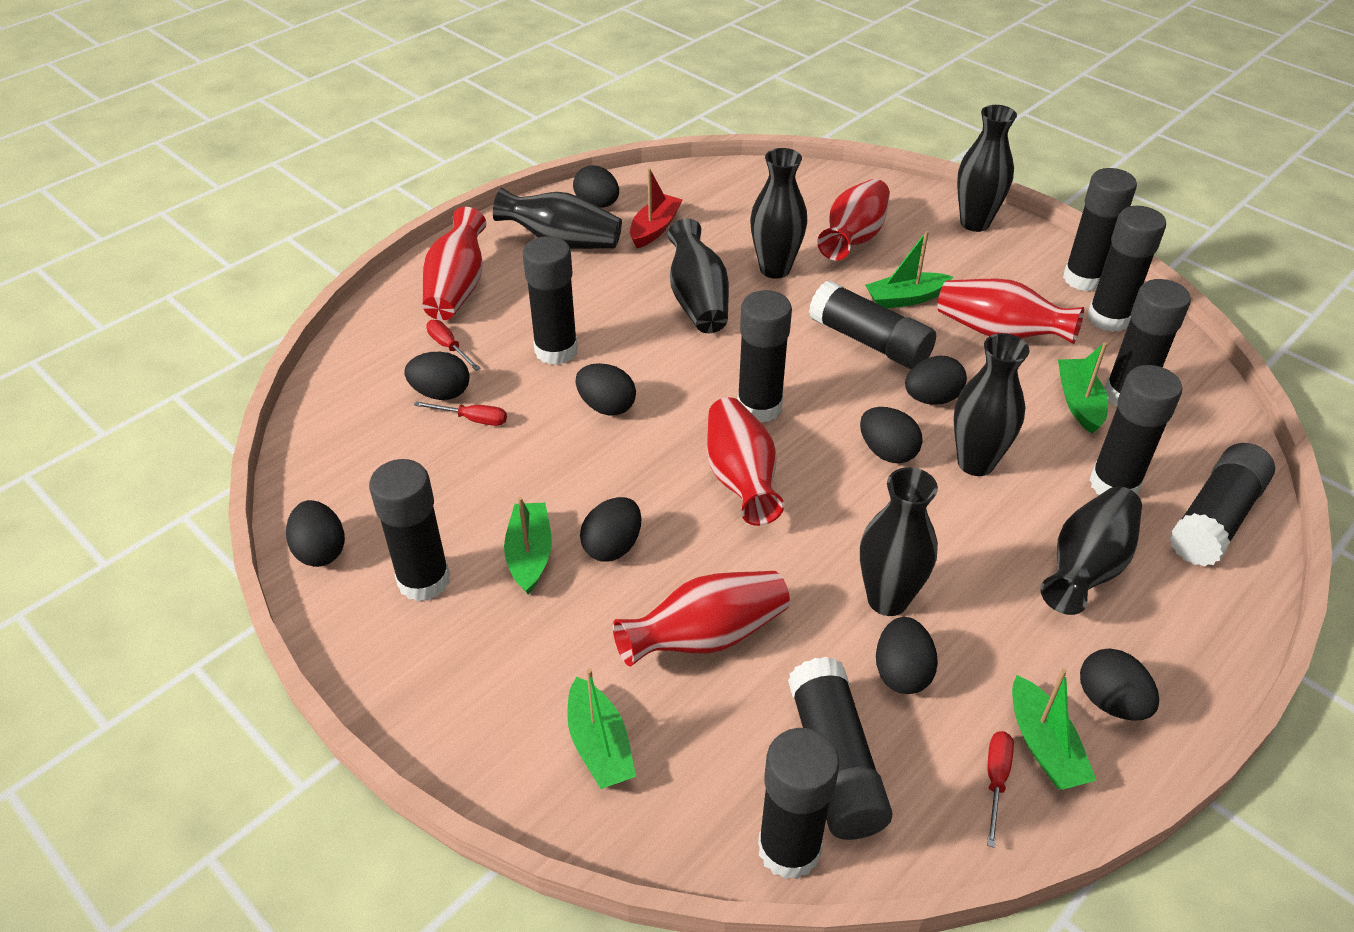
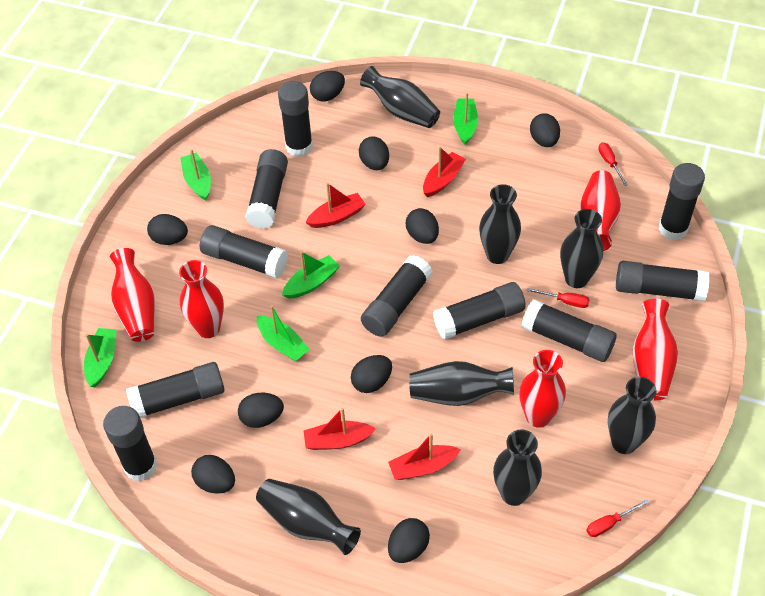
black glue stick: [369,459,450,602] [523,236,578,365] [737,290,792,423] [758,728,839,879] [788,657,892,840] [809,280,936,369] [1063,168,1137,291] [1087,206,1166,332] [1089,365,1182,495] [1104,279,1191,406] [1170,443,1275,567] = 11 -> [103,406,157,481] [126,362,225,418] [200,225,288,278] [245,149,288,229] [278,81,313,157] [361,255,432,337] [433,282,526,340] [521,299,617,362] [616,261,710,301] [659,163,705,240] = 10
red boat: [630,168,683,248] = 1 -> [304,408,376,450] [305,183,366,228] [388,433,461,480] [423,147,466,197] = 4

